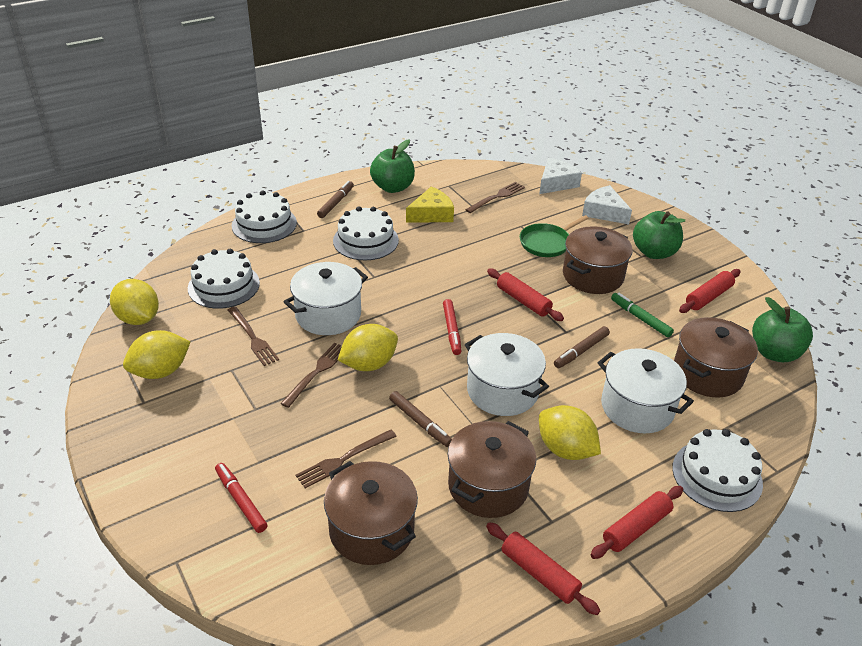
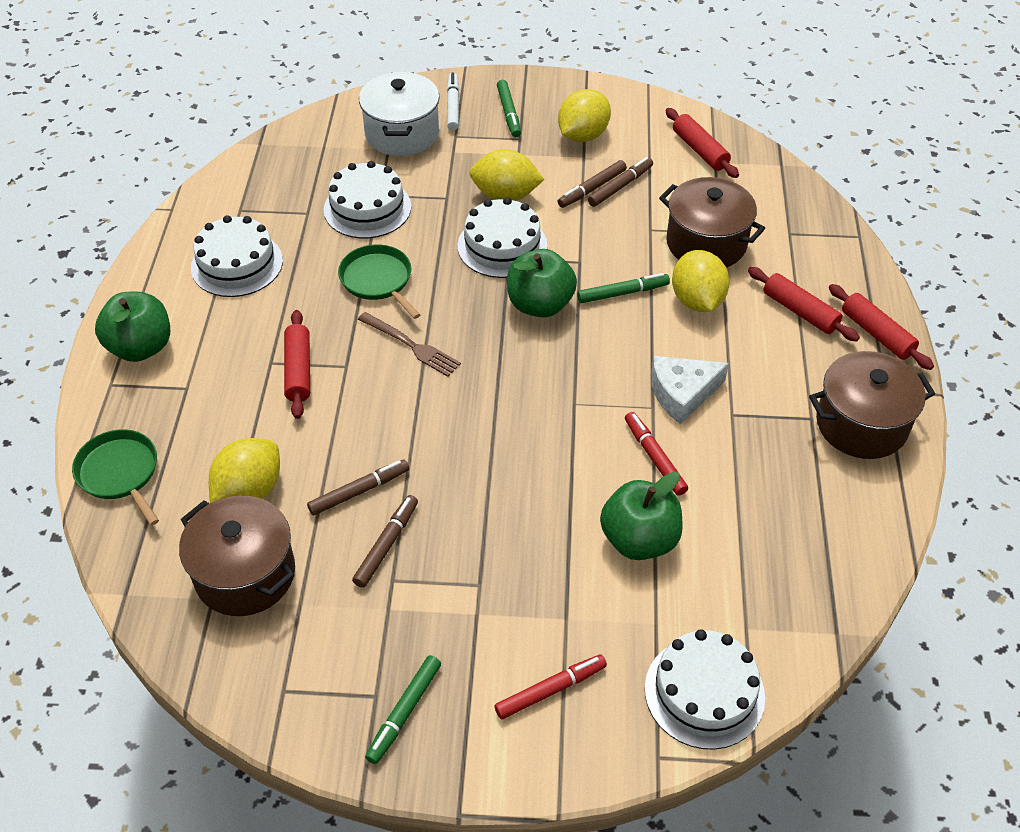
brown fork: [228,306,279,366] [280,343,341,408] [296,429,397,488] [465,182,525,213] = 4 -> [358,312,461,377] = 1
brown marker: [317,181,354,218] [389,391,452,447] [554,326,610,368] = 3 -> [307,460,409,516] [352,495,418,588] [558,160,627,208] [588,157,653,207] = 4
brown pot: [324,461,418,565] [448,421,536,518] [563,226,633,294] [674,317,758,398] = 4 -> [179,496,295,616] [659,177,765,267] [809,351,935,459] = 3
green marker: [611,293,674,337] = 1 -> [365,655,441,764] [497,80,521,137] [577,273,670,303] = 3
green pan: [520,215,589,257] = 1 -> [72,429,159,526] [338,244,420,319] = 2
white cheese: [539,158,582,194] [582,185,632,224] = 2 -> [651,356,729,424] = 1
white marker: none = 0 -> [447,73,459,130] = 1
white pot: [284,262,368,335] [465,333,549,416] [598,348,694,433] = 3 -> [359,72,440,156] = 1
yellow cheese: [406,186,454,223] = 1 -> none = 0

